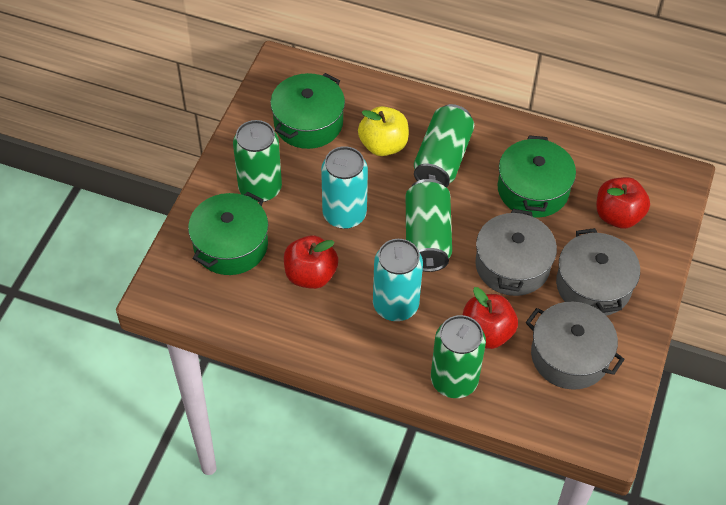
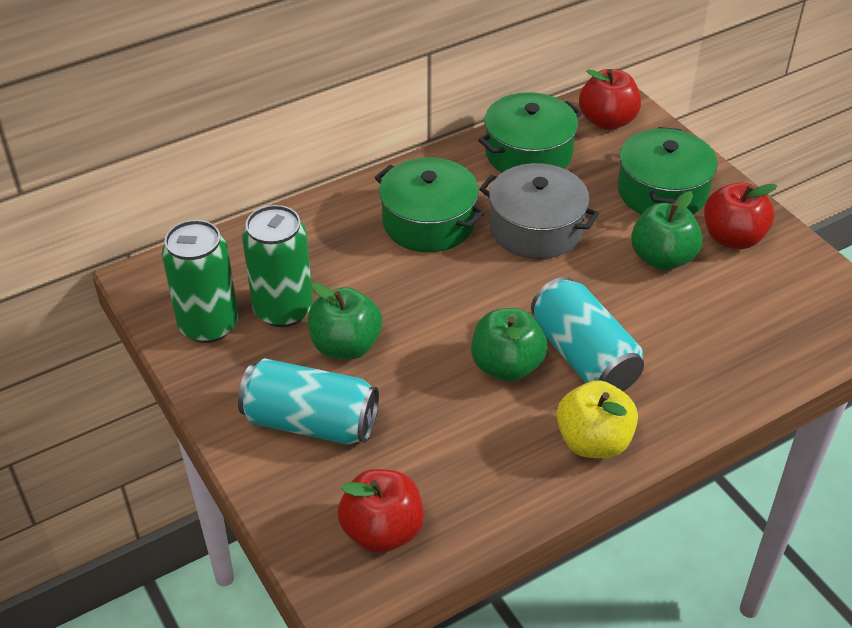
green apple: none = 0 -> [308,283,382,360] [471,308,548,382] [631,191,703,271] = 3
green can: [233,120,282,202] [406,179,452,272] [414,104,474,188] [431,315,486,398] = 4 -> [162,220,238,343] [242,205,313,327] = 2
grey pot: [475,209,557,296] [526,302,625,390] [556,228,640,316] = 3 -> [479,163,599,259] = 1

